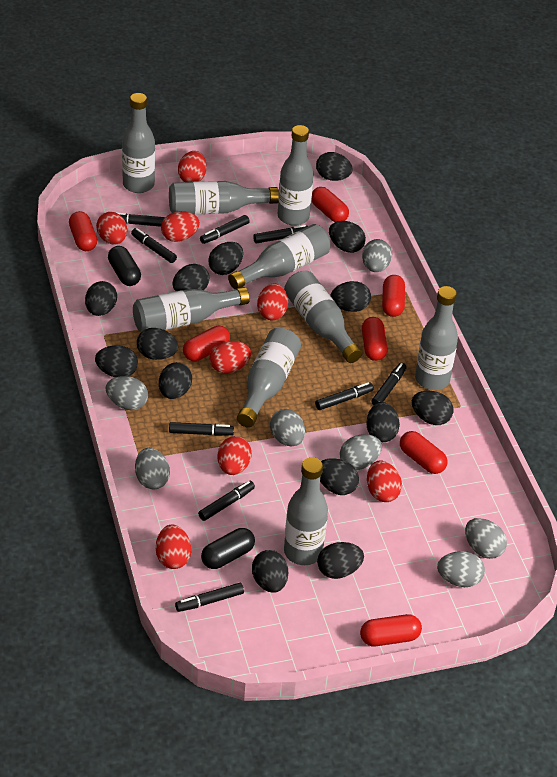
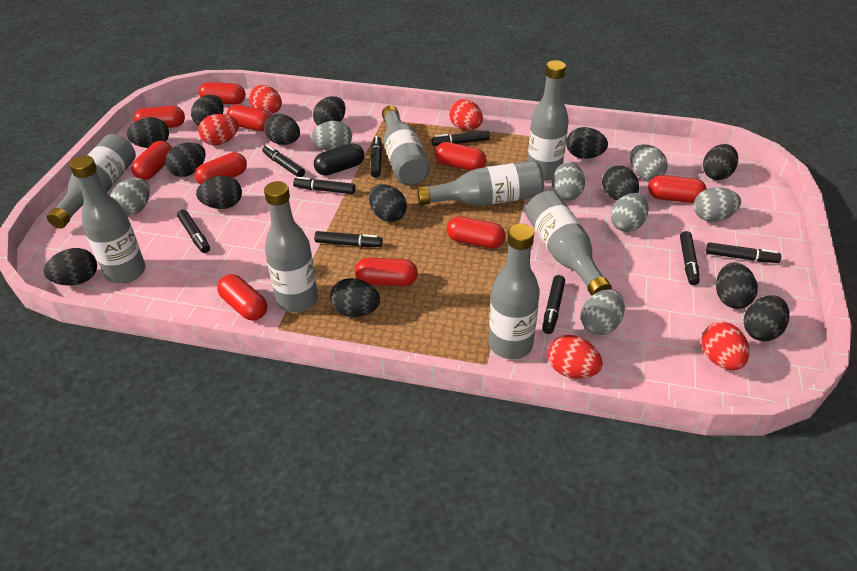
black capsule: [108,246,141,286] [201,528,255,569] = 2 -> [314,143,364,176] = 1
grey bottle: [122,93,155,193] [133,287,250,332] [169,181,279,215] [228,224,331,290] [237,328,301,427] [278,125,313,226] [284,271,362,363] [284,457,328,565] [415,286,458,390] = 9 -> [47,134,136,228] [69,155,146,284] [264,181,318,313] [382,105,430,185] [417,160,544,206] [489,223,540,359] [526,191,612,296] [528,60,569,180] = 8
red capsule: [69,211,97,251] [183,326,230,361] [311,187,349,222] [360,614,422,646] [362,317,388,361] [382,275,405,317] [400,431,447,474] = 7 -> [131,141,172,180] [134,106,185,128] [195,152,247,184] [198,82,246,104] [217,274,267,321] [227,105,271,132] [355,258,418,286] [435,142,486,171] [447,216,505,248] [648,175,707,203] = 10
red egg: [96,212,127,244] [156,525,191,569] [161,211,200,242] [178,151,207,182] [209,341,251,373] [218,436,252,475] [257,283,288,320] [367,460,402,502] = 8 -> [198,114,239,145] [249,85,282,114] [449,99,483,130] [548,335,603,379] [701,322,749,370] = 5

